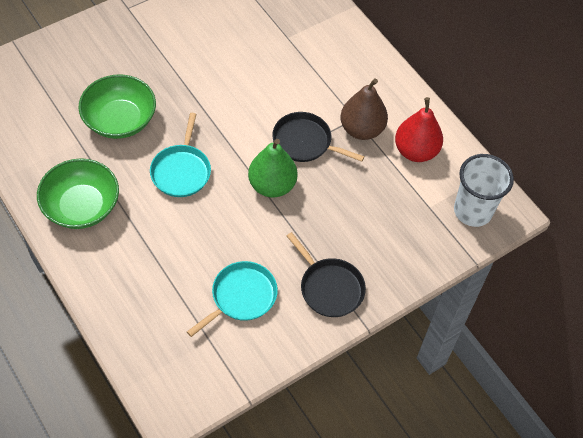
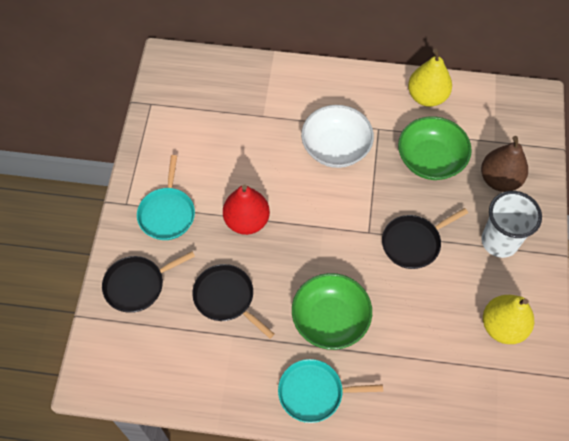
black pan: [272,112,364,162] [287,232,366,317] = 2 -> [102,251,195,313] [192,264,274,339] [382,208,468,269] = 3
green pear: [248,139,298,198] = 1 -> none = 0
white bowl: none = 0 -> [301,105,374,168] = 1
yellow pear: none = 0 -> [408,49,452,107] [483,295,534,344] = 2

